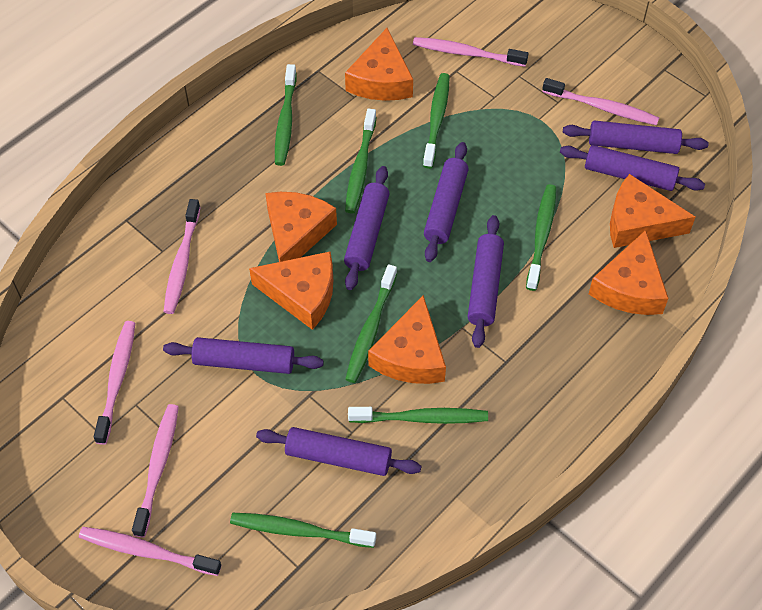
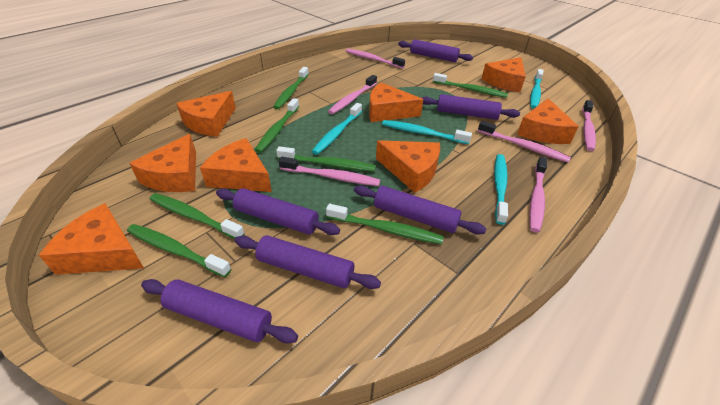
orange cheese: [249,252,333,330] [265,192,337,262] [345,28,413,101] [368,295,446,384] [589,230,668,315] [610,174,695,248] = 6 -> [39,203,144,275] [129,134,196,192] [176,91,236,137] [200,138,272,192] [369,83,423,122] [376,140,440,193] [481,57,526,92] [517,98,579,144] = 8
purple rolling pin: [163,337,324,374] [256,427,421,476] [344,166,390,290] [424,142,469,262] [468,215,504,348] [560,145,705,191] [563,120,709,154] = 7 -> [141,279,298,344] [216,188,340,235] [234,235,381,289] [354,185,486,235] [398,39,473,62] [422,94,520,120] = 6
turquoise toothbrush: none = 0 -> [312,103,362,155] [382,120,472,144] [494,154,508,225] [530,69,544,109] = 4

